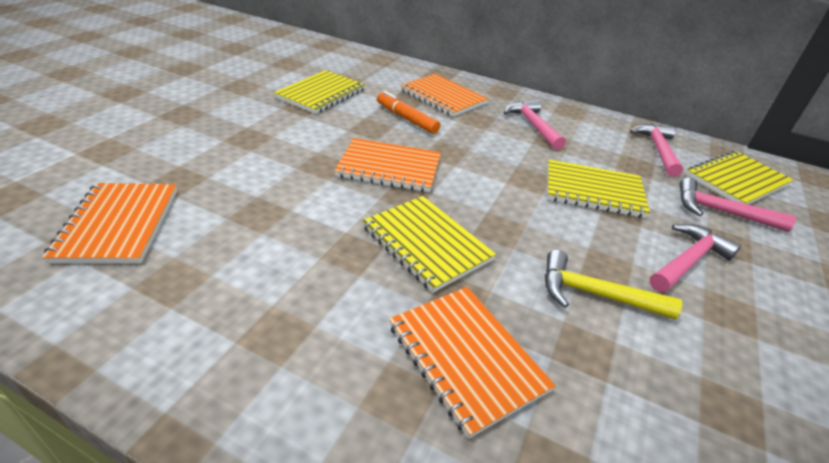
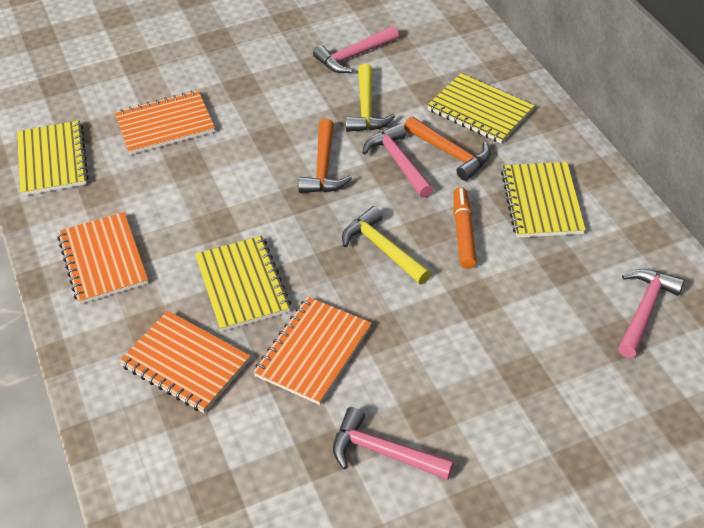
orange hammer: none = 0 -> [298,119,352,193] [404,117,491,181] = 2
yellow hammer: [545,250,682,320] = 1 -> [342,206,431,284] [346,64,395,132] = 2

